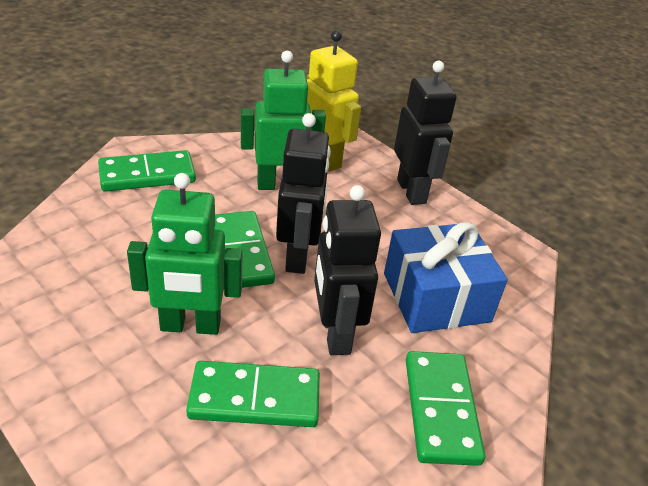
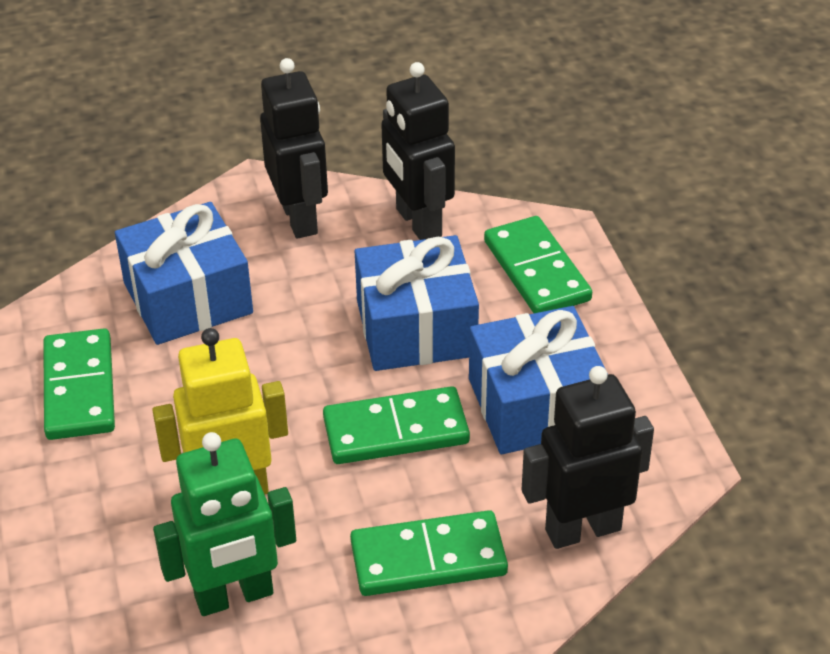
blue gift: [384,222,508,333] = 1 -> [115,202,253,345] [355,235,479,371] [469,306,608,454] = 3
green robot: [127,173,243,335] [241,51,326,190] = 2 -> [153,432,296,616] = 1

